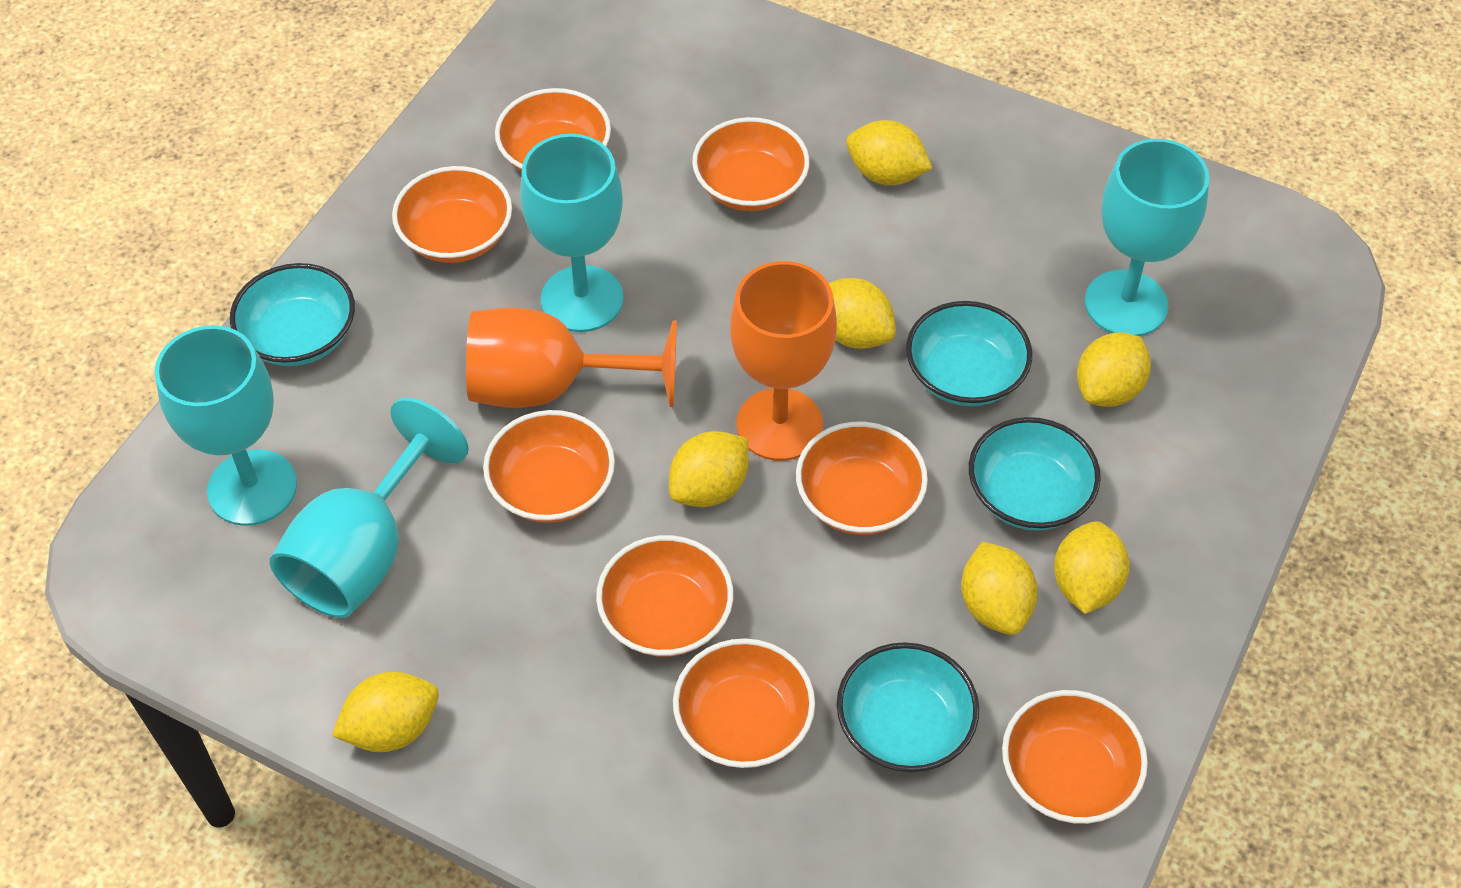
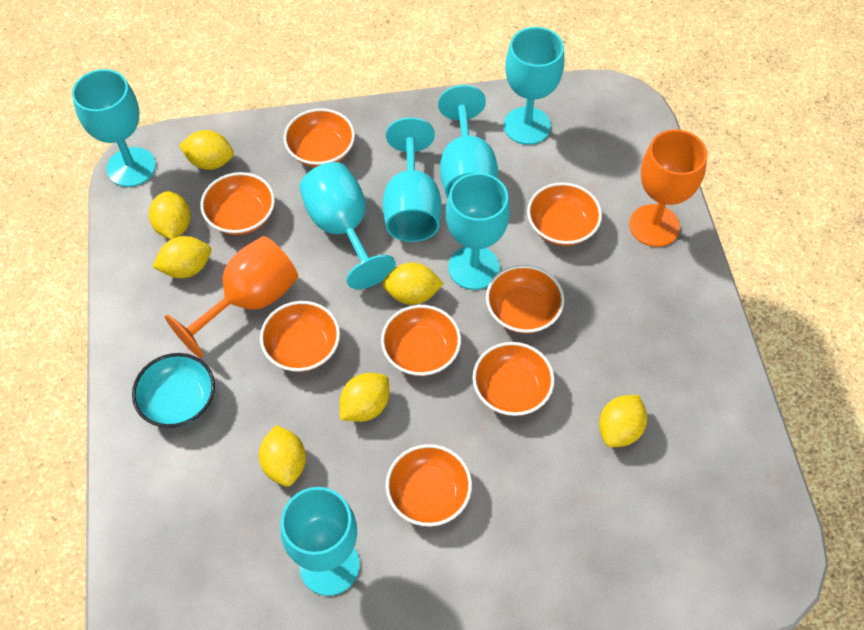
turquoise bowl: [230,263,355,366] [836,642,979,772] [906,301,1032,406] [969,417,1101,531] = 4 -> [132,353,215,428] = 1
turquoise goblet: [154,325,297,526] [270,398,469,618] [520,134,623,332] [1085,139,1210,336] = 4 -> [72,69,156,187] [281,487,360,596] [299,162,396,289] [383,117,442,242] [438,85,498,198] [446,173,510,290] [504,27,564,145] = 7

